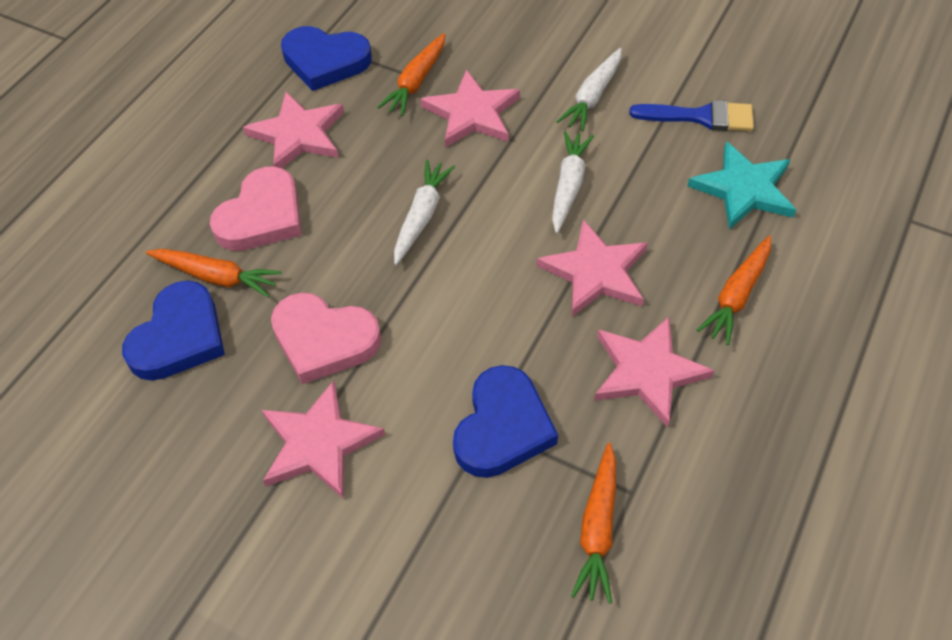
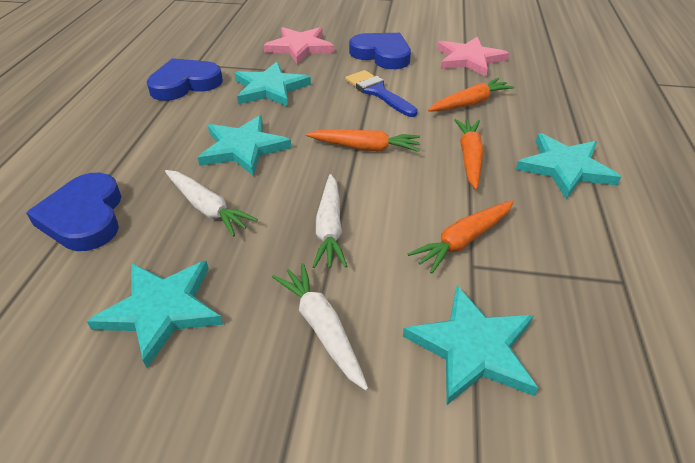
pink heart: [210,166,301,251] [271,293,381,384] = 2 -> none = 0
pink star: [243,92,344,168] [262,380,385,499] [420,69,520,148] [536,219,648,317] [594,317,714,428] = 5 -> [263,27,334,64] [437,36,509,77] = 2
turquoise star: [687,142,796,230] = 1 -> [87,260,223,368] [198,115,291,176] [234,62,311,107] [403,286,538,405] [516,133,621,199] = 5

